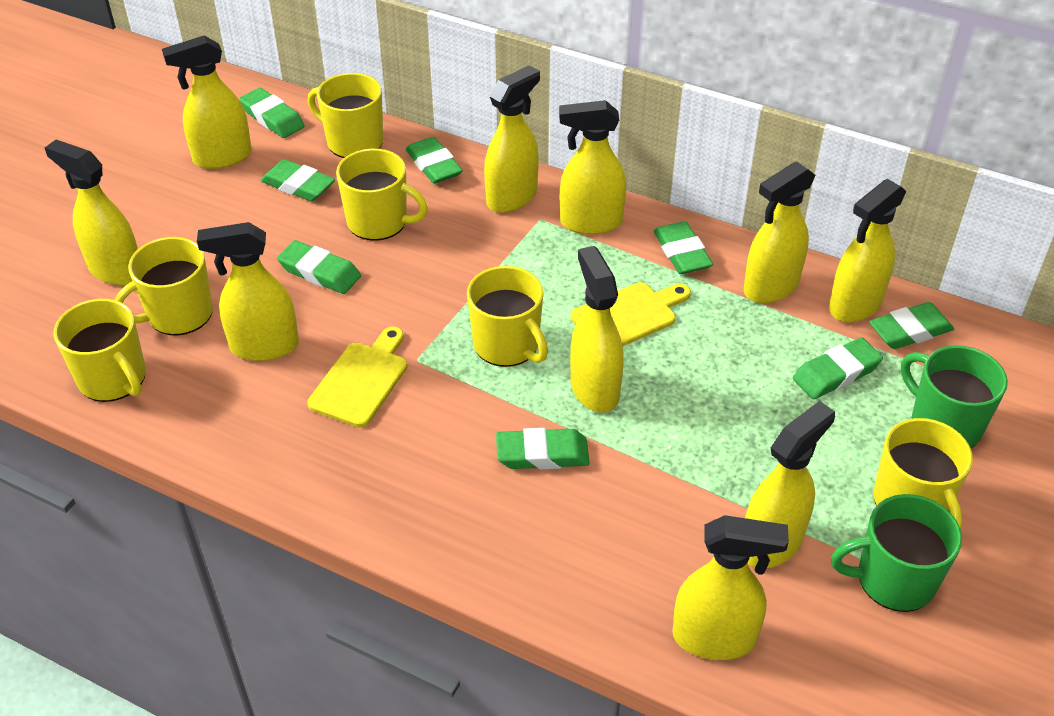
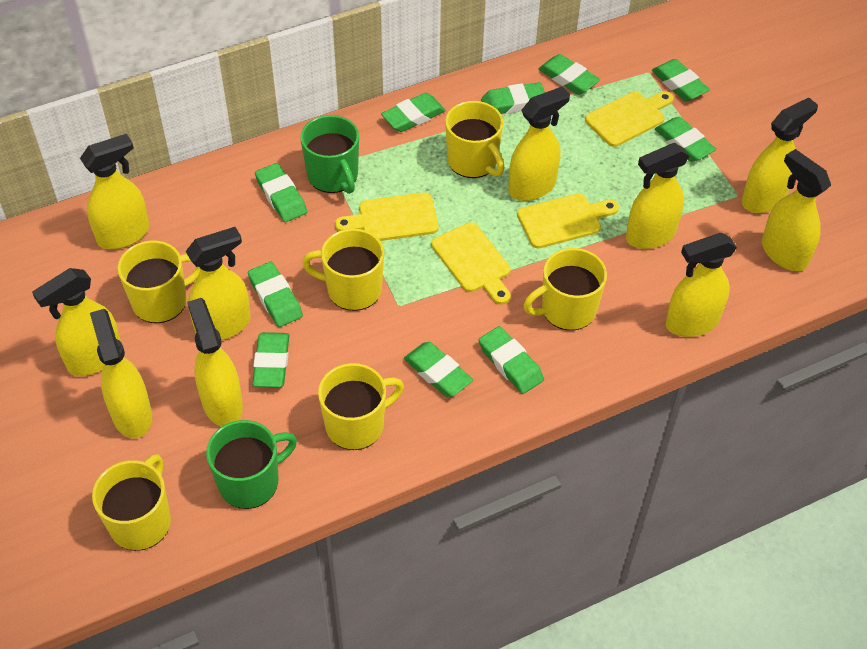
green eraser: [239,88,305,138] [261,159,335,201] [277,240,361,294] [406,137,463,184] [496,428,590,469] [654,221,713,274] [793,337,883,399] [869,302,954,349] = 8 -> [248,262,303,327] [252,332,289,387] [255,163,307,222] [381,93,446,132] [404,342,473,397] [479,326,544,394] [481,82,545,114] [538,54,600,95] [652,59,710,101] [655,117,716,162] = 10
yellow cutting board: [307,327,407,428] [571,282,691,347] = 2 -> [335,193,439,241] [431,222,511,305] [517,194,619,248] [585,91,674,147] = 4

